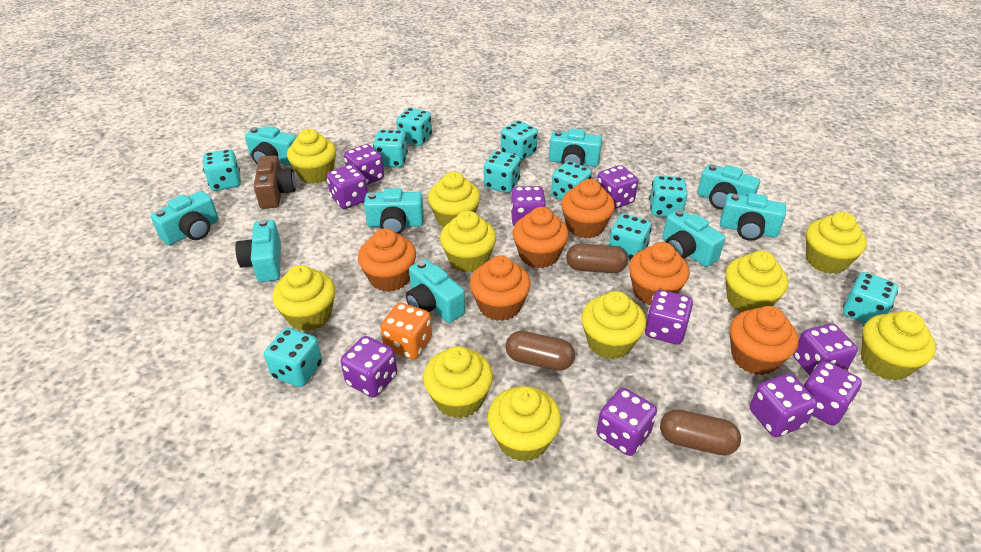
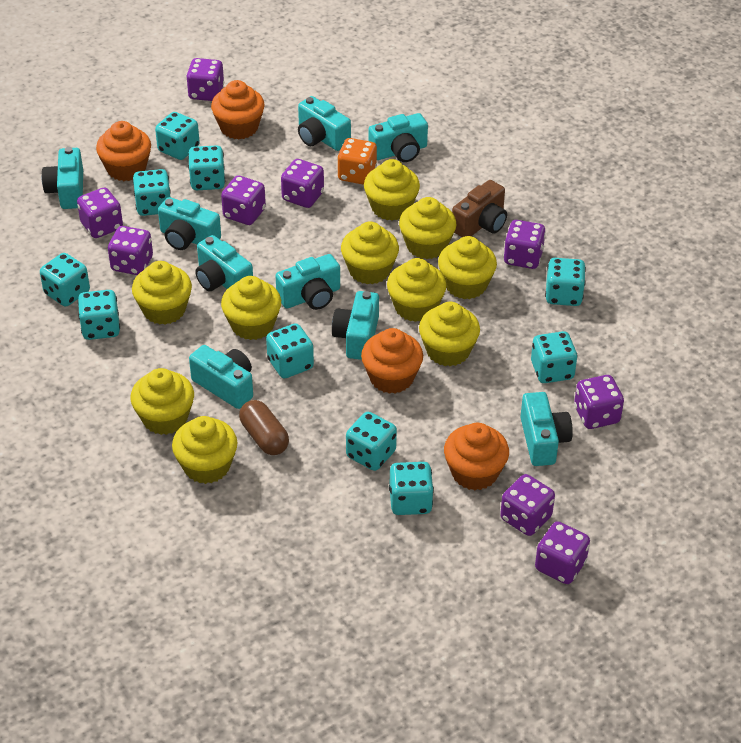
brown capsule: [506,331,575,371] [566,244,628,273] [660,409,741,455] = 3 -> [239,400,289,455] = 1
orange cupcake: [358,228,416,292] [470,255,531,321] [513,207,569,268] [561,179,615,238] [629,242,690,305] [730,306,799,375] = 6 -> [96,121,151,181] [211,80,265,139] [361,328,423,394] [444,423,509,490] = 4
purple dice: [327,165,368,209] [340,336,397,397] [344,144,384,185] [511,186,546,226] [596,388,657,456] [597,165,638,209] [645,290,693,345] [750,374,817,437] [793,323,858,376] [804,360,862,426] = 10 -> [77,187,123,238] [108,226,153,275] [186,58,224,101] [221,176,266,225] [281,159,324,208] [500,474,555,536] [504,220,546,269] [535,521,590,584] [574,375,624,429] = 9

